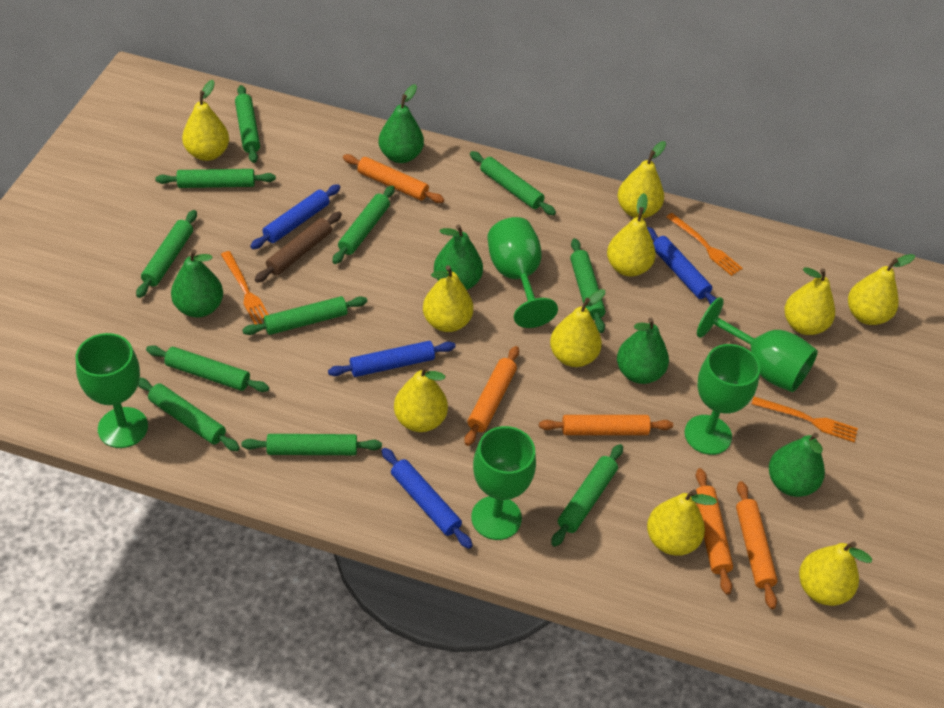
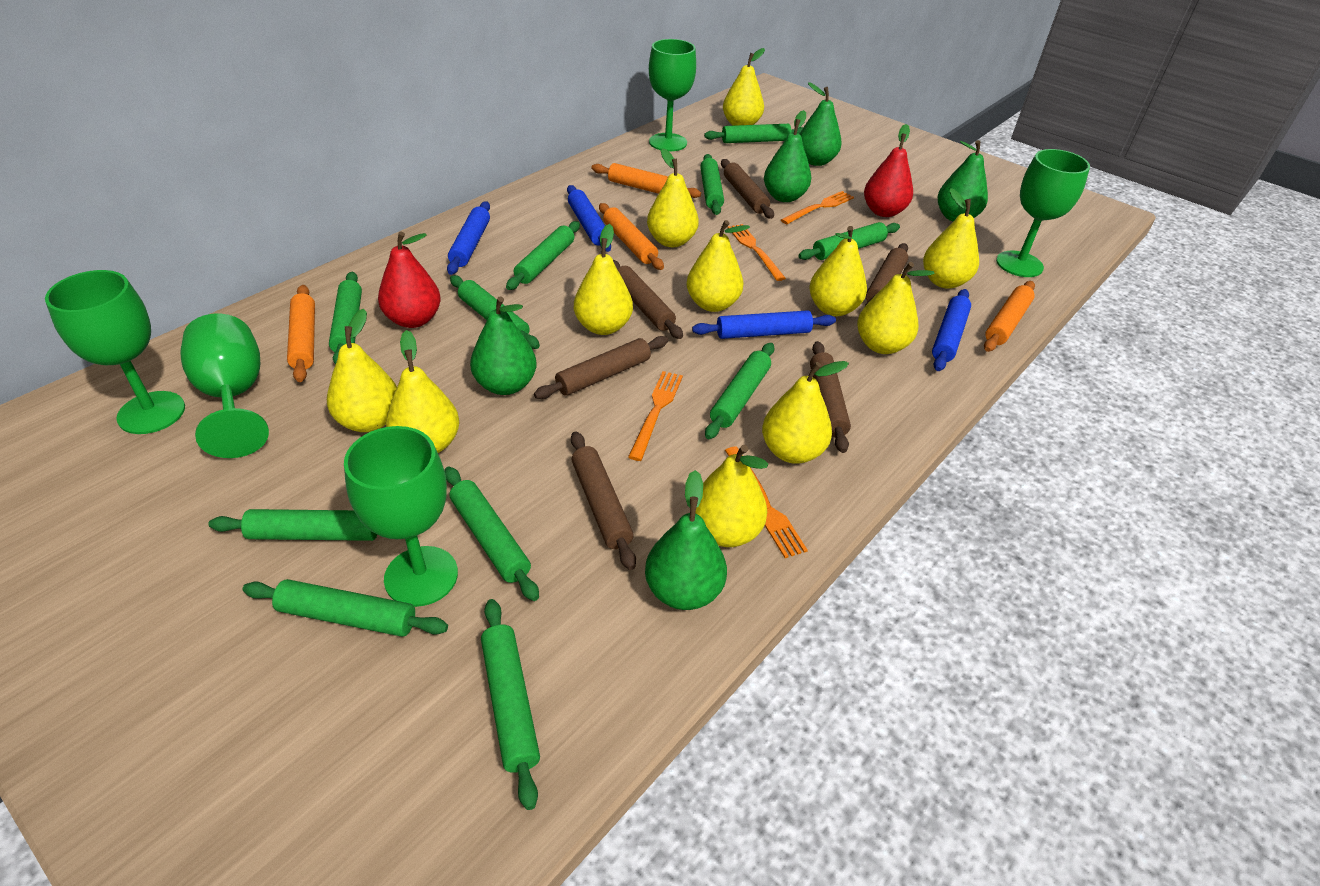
brown rolling pin: [255,212,342,283] = 1 -> [534,336,668,399] [571,432,636,570] [613,260,683,339] [721,159,774,219] [810,341,851,453] [865,243,908,306] = 6
orange fork: [221,251,269,324] [666,213,743,276] [752,397,858,442] = 3 -> [628,371,683,461] [725,447,808,558] [728,224,786,281] [781,191,854,224] = 4
orange rolling pin: [343,154,444,203] [464,346,519,446] [539,415,673,435] [696,468,733,595] [736,481,778,609] = 5 -> [287,285,315,382] [591,163,701,198] [599,203,664,270] [984,281,1035,352] = 4
red pear: none = 0 -> [378,231,441,328] [864,124,913,217] = 2
yellow pear: [182,80,229,161] [394,365,448,432] [423,265,473,332] [550,289,605,367] [607,193,656,277] [618,141,666,218] [647,489,717,556] [784,267,835,335] [799,541,872,606] [848,254,915,325] = 10 -> [327,309,397,432] [386,330,459,453] [574,224,633,335] [647,148,699,247] [686,220,750,312] [695,445,768,547] [723,48,765,126] [762,361,849,464] [809,226,867,316] [857,262,935,354] [923,188,979,289] = 11

